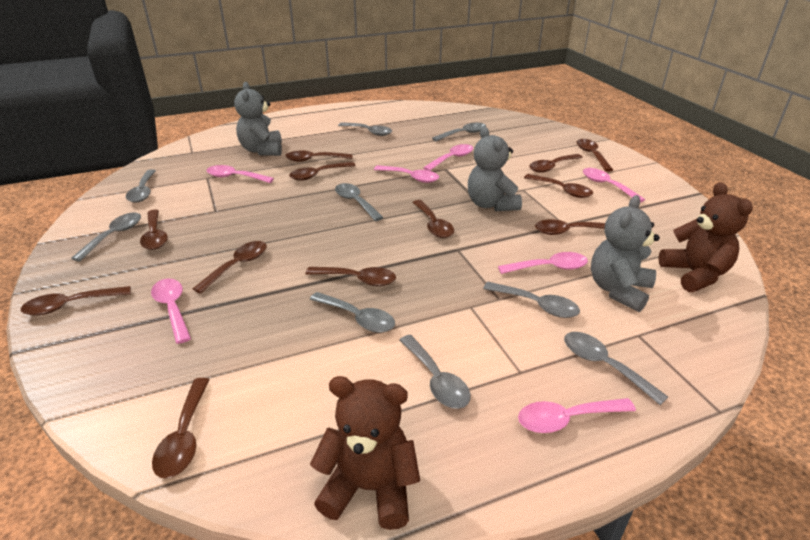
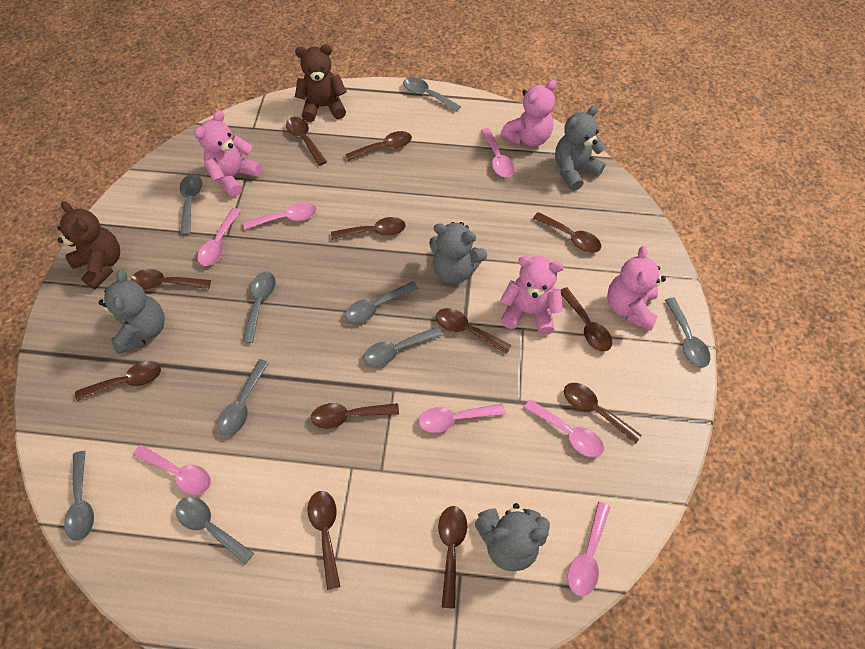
grey teddy bear: [234,82,282,156] [468,127,522,211] [591,195,660,312] = 3 -> [99,269,165,354] [429,222,487,284] [475,503,550,571] [555,105,606,191] = 4
pink teddy bear: none = 0 -> [194,110,262,197] [500,79,556,147] [500,256,564,335] [607,246,666,331] = 4

